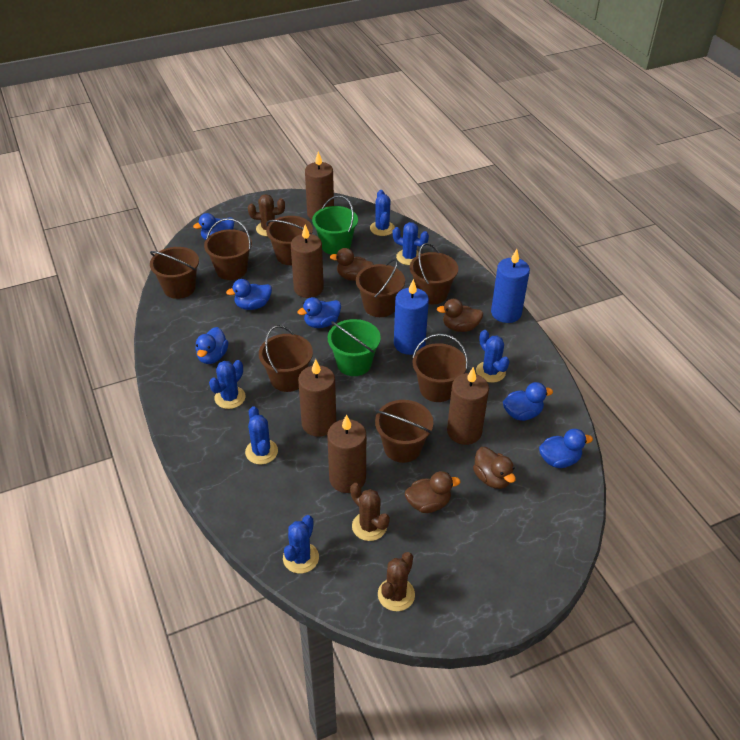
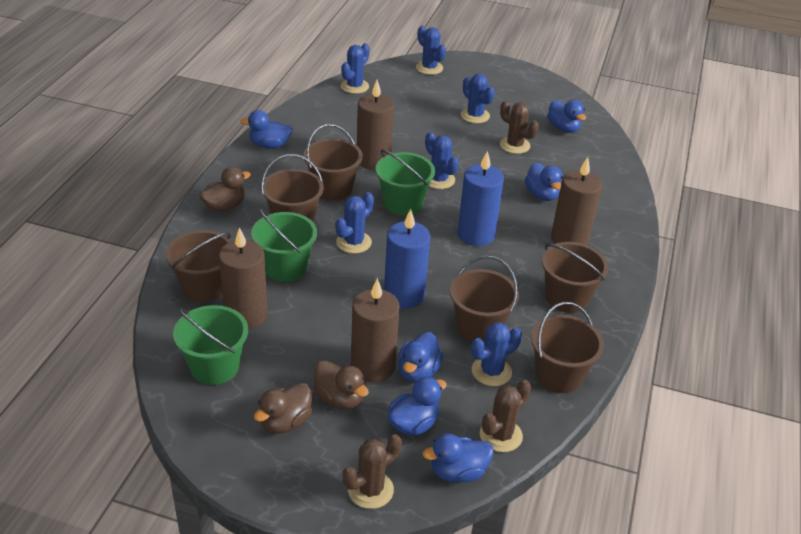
brown bucket: [150,247,199,299] [204,218,252,280] [259,325,313,392] [266,216,313,265] [356,259,405,317] [375,400,433,463] [410,243,458,304] [413,334,468,402] = 8 -> [166,230,231,302] [261,154,324,223] [304,124,363,201] [450,256,519,342] [531,302,604,393] [542,242,609,313] = 6
brown candle: [291,225,324,298] [298,359,336,437] [305,151,334,219] [327,414,366,493] [447,367,489,445] = 5 -> [219,227,268,330] [351,278,400,382] [357,80,394,170] [551,157,602,245] = 4
brown duck: [330,248,374,281] [405,471,461,513] [437,299,483,332] [473,447,516,489] = 4 -> [199,166,251,212] [254,383,312,434] [314,360,369,409] = 3
green bucket: [312,195,358,255] [328,319,381,376] = 2 -> [173,305,248,385] [251,208,317,282] [376,149,435,215] = 3

